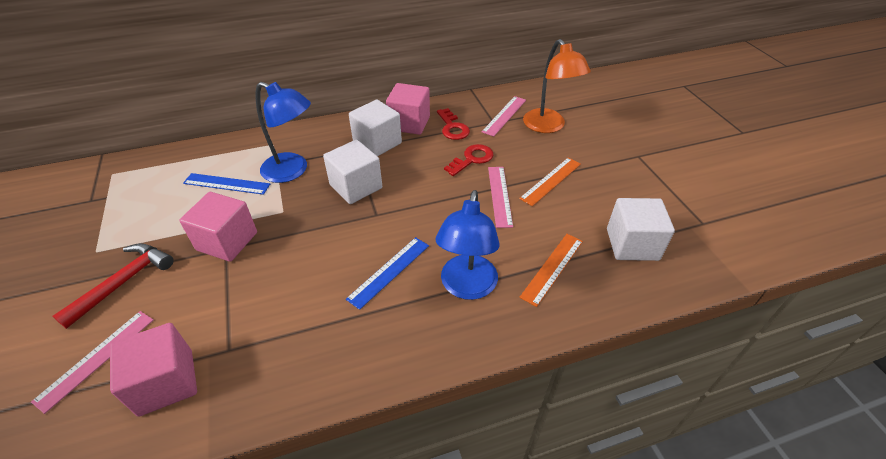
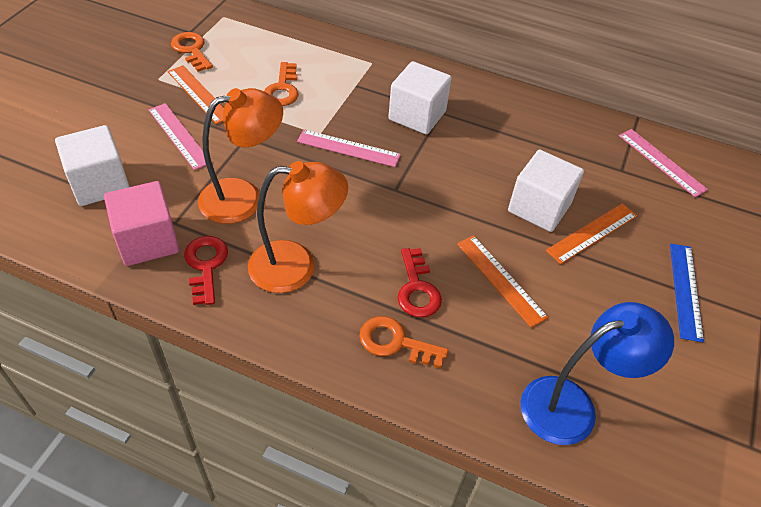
blue lamp: [256,82,311,183] [436,190,500,300] = 2 -> [521,302,674,445] = 1
blue ruler: [183,173,270,195] [346,237,429,310] = 2 -> [670,244,704,342] = 1
orange key: none = 0 -> [171,32,213,72] [264,62,299,106] [359,316,449,368] = 3
orange lamp: [523,39,591,133] = 1 -> [198,88,283,224] [248,161,348,293] = 2
orange ruler: [519,157,581,206] [519,234,583,307] = 2 -> [168,65,224,124] [457,235,549,328] [546,203,637,264] = 3
pink cube: [110,323,197,417] [179,192,257,262] [386,83,430,135] = 3 -> [104,181,179,266] = 1
red hammer: [52,243,174,329] = 1 -> none = 0

